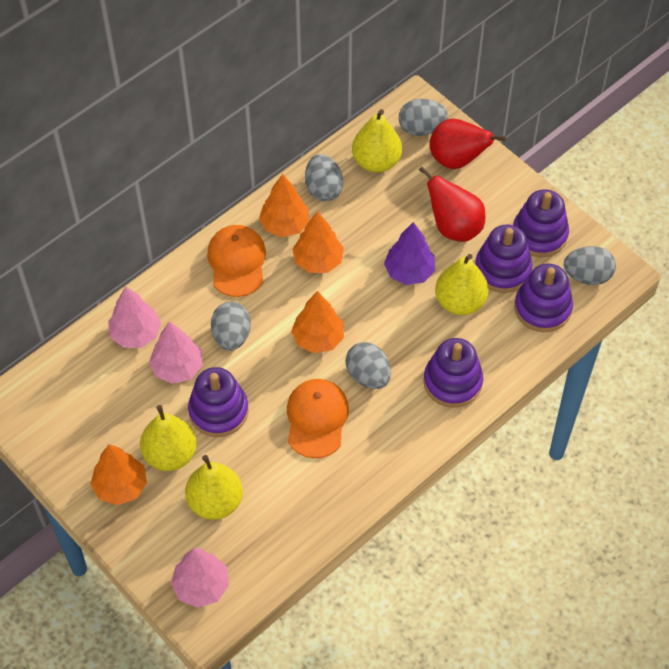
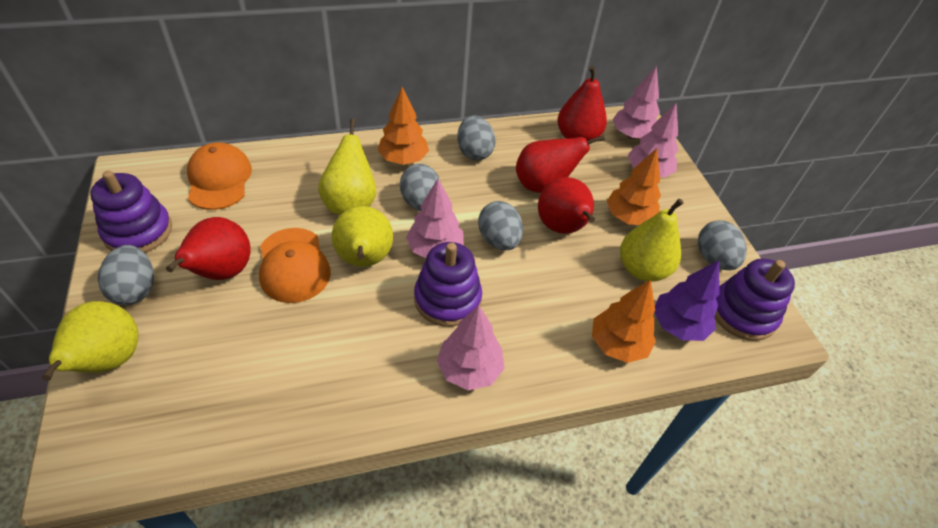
orange tree: [90,444,147,505] [259,174,310,237] [291,291,344,354] [292,211,344,273] = 4 -> [378,87,429,165] [592,280,656,363] [607,148,661,225] = 3
pink tree: [108,286,161,348] [149,321,203,384] [171,548,229,608] = 3 -> [406,179,464,258] [437,305,505,390] [612,66,660,139] [628,103,678,178] = 4
purple stacking toy: [188,367,249,437] [423,338,483,408] [475,225,532,293] [513,189,569,257] [514,263,573,332] = 5 -> [90,171,172,253] [414,242,482,327] [715,259,795,341] = 3
red pear: [419,166,486,242] [430,119,506,169] = 2 -> [166,217,251,280] [516,135,605,193] [538,177,595,234] [558,66,607,141] = 4

